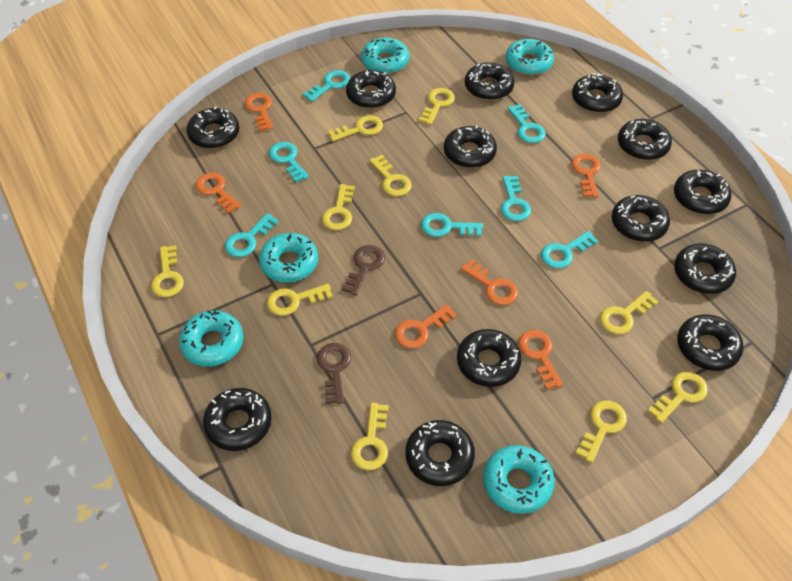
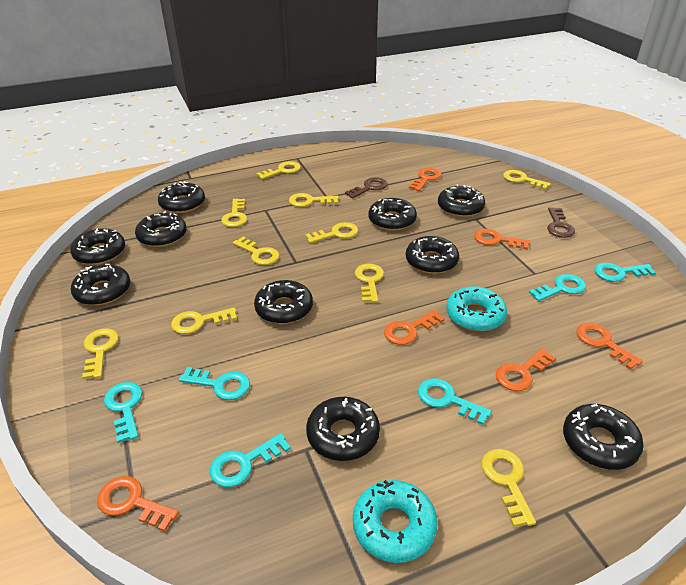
black donut: [186,106,239,149] [203,388,272,451] [346,70,396,108] [405,420,475,486] [444,125,497,168] [457,329,522,387] [465,62,514,100] [572,73,623,113] [612,195,670,242] [618,119,672,160] [674,170,731,214] [674,244,736,294] [677,314,743,371] = 13 -> [70,228,125,265] [71,264,130,306] [135,211,187,247] [158,181,205,213] [254,280,313,324] [306,397,380,461] [368,198,417,231] [406,236,459,274] [438,184,485,217] [563,404,644,470] = 10
turquoise donut: [179,310,244,367] [259,233,318,283] [361,38,409,74] [483,445,555,514] [505,39,554,75] = 5 -> [353,480,438,563] [446,286,507,331] = 2
turquoise key: [225,213,279,257] [269,142,309,182] [303,70,350,102] [421,213,483,237] [501,176,531,221] [508,104,546,143] [541,231,598,268] = 7 -> [104,382,143,443] [179,367,250,400] [210,433,291,487] [418,378,492,425] [529,274,586,301] [595,263,656,282] = 6

